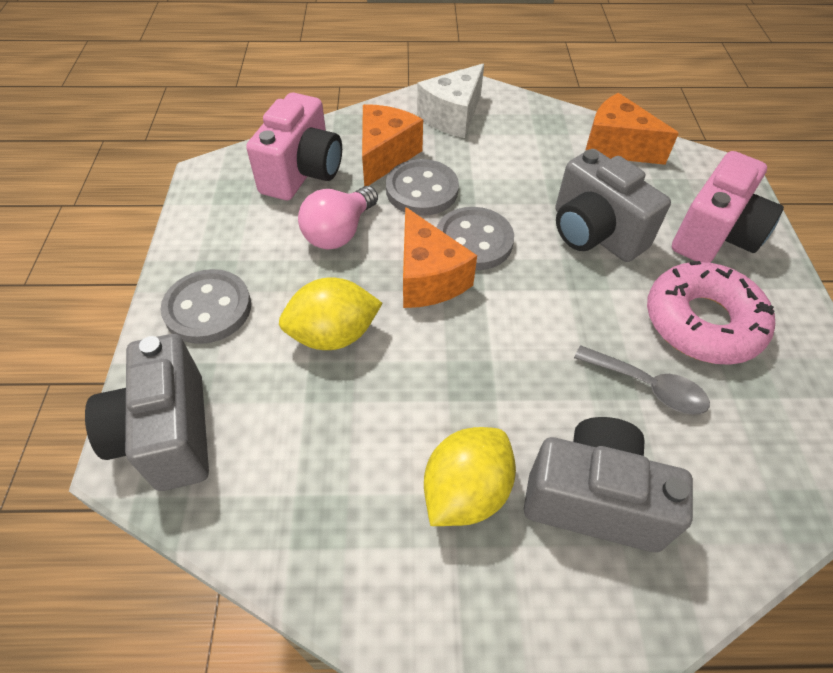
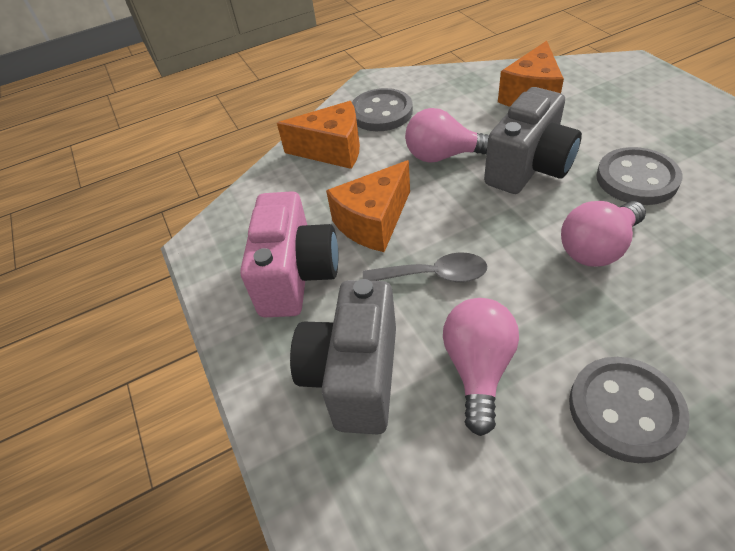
grey camera: [85,334,209,491] [524,417,693,552] [556,149,671,262] = 3 -> [290,279,396,434] [484,87,582,194] = 2
pink camera: [246,92,342,200] [672,151,784,263] = 2 -> [240,191,339,317] = 1
pink donut: [647,261,775,365] = 1 -> none = 0
pink light bulb: [298,186,378,250] = 1 -> [405,108,489,163] [443,298,519,436] [561,201,646,267] = 3
white cheese: [417,64,484,138] = 1 -> none = 0
yellow lemon: [279,277,382,350] [424,427,516,526] = 2 -> none = 0

